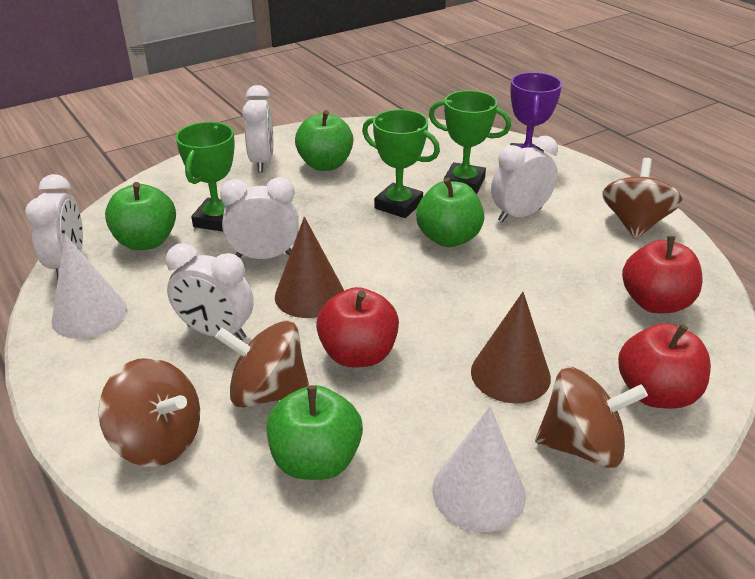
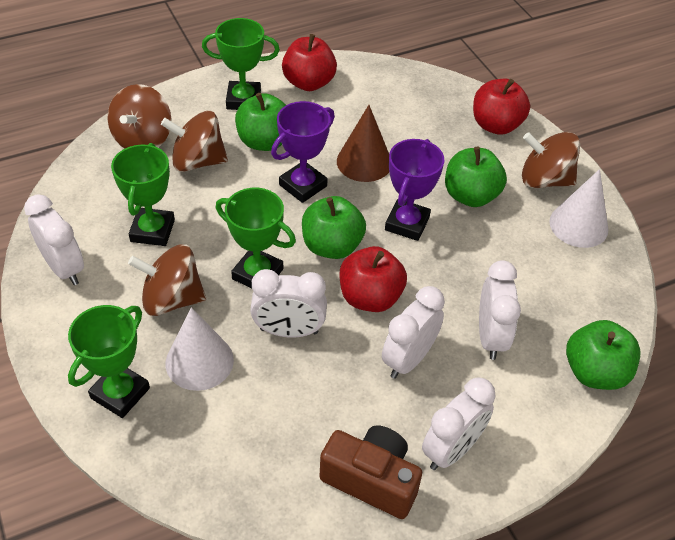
brown camera: none = 0 -> [319,425,422,519] = 1
brown cone: [275,217,344,318] [471,292,551,404] = 2 -> [337,105,389,182] = 1
green trophy: [176,122,235,232] [362,109,440,218] [429,90,511,194] = 3 -> [68,305,150,418] [111,143,175,246] [202,18,280,110] [216,188,296,288] = 4
purple trophy: [510,72,562,152] = 1 -> [271,101,335,203] [385,139,444,241] = 2

